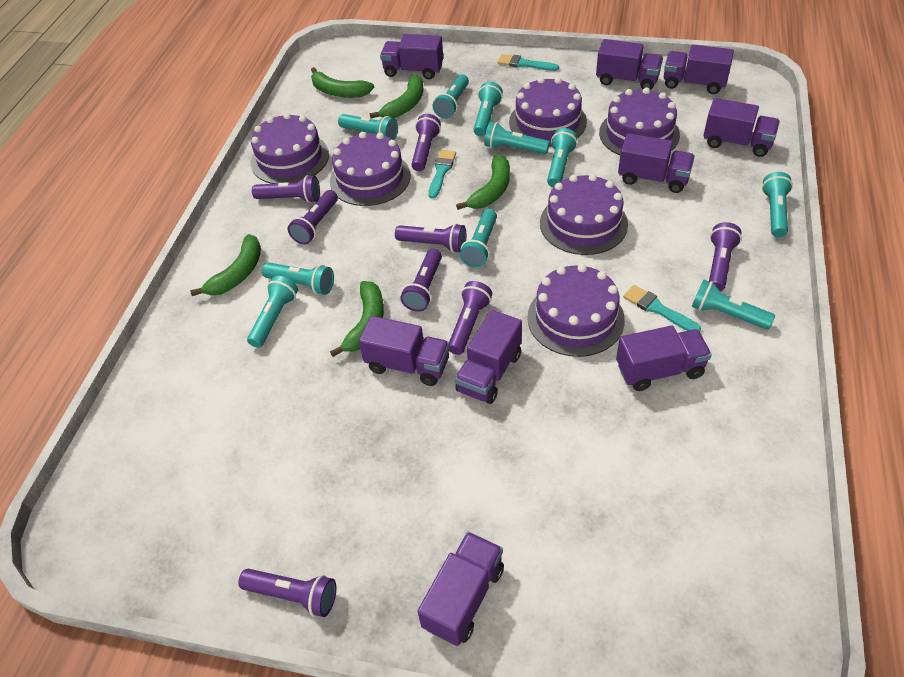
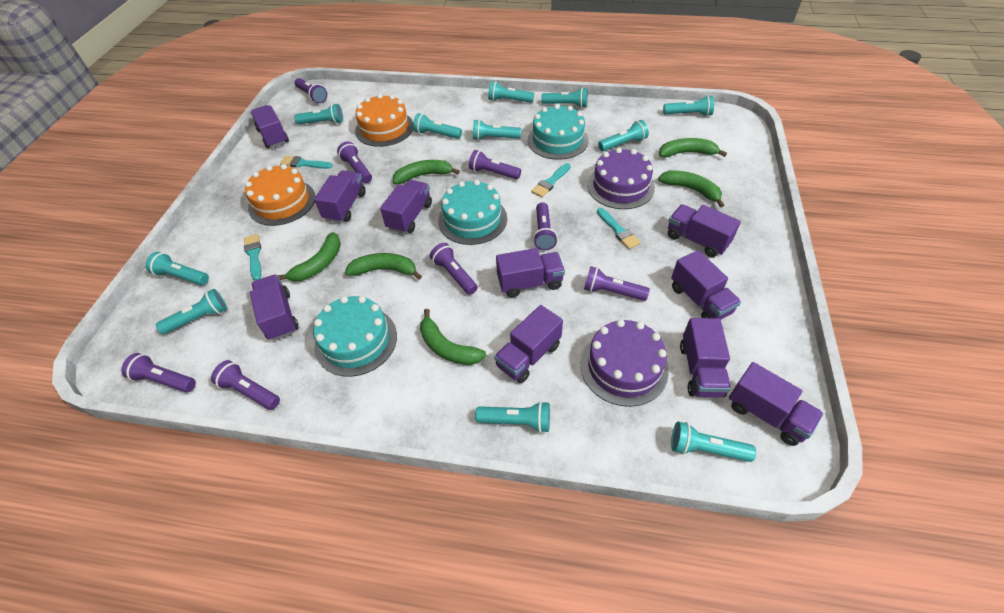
green banana: [190,234,261,296] [311,67,374,98] [330,281,384,357] [370,75,423,118] [456,155,510,210] = 5 -> [278,232,341,281] [345,253,422,279] [393,160,460,184] [420,309,486,365] [658,171,724,208] [659,138,727,158] = 6
orange cake: none = 0 -> [245,164,315,226] [355,94,413,147] = 2
purple cake: [251,113,329,184] [330,132,411,206] [509,77,587,147] [527,264,625,357] [540,174,628,255] [599,88,680,155] = 6 -> [580,319,669,407] [587,148,655,209] = 2
purple truck: [359,316,450,386] [380,34,443,79] [418,532,504,646] [455,310,522,404] [596,39,663,90] [616,325,712,391] [618,133,695,193] [664,45,734,94] [703,98,780,157] = 9 -> [250,274,299,340] [251,105,289,149] [314,170,366,223] [380,180,432,234] [494,305,563,383] [496,248,565,298] [668,204,741,257] [671,250,741,319] [680,318,731,398] [729,362,824,446] = 10
turquoise brush: [428,150,456,199] [497,54,559,71] [623,285,701,332] = 3 -> [244,234,261,281] [280,156,333,169] [531,163,570,197] [597,208,641,249] = 4
turquoise cake: none = 0 -> [313,296,397,377] [438,180,507,245] [528,104,589,160] = 3
turquoise flashlight: [247,276,298,348] [262,262,334,295] [338,114,398,140] [432,74,469,119] [460,209,497,268] [474,82,503,136] [484,121,550,154] [547,128,578,187] [691,279,775,330] [762,172,793,238] = 10 -> [146,252,209,285] [156,289,227,334] [294,104,343,124] [413,113,462,139] [473,119,521,140] [475,401,550,433] [488,81,534,103] [541,88,588,108] [598,120,649,151] [663,95,714,116] [671,422,756,462] = 11

